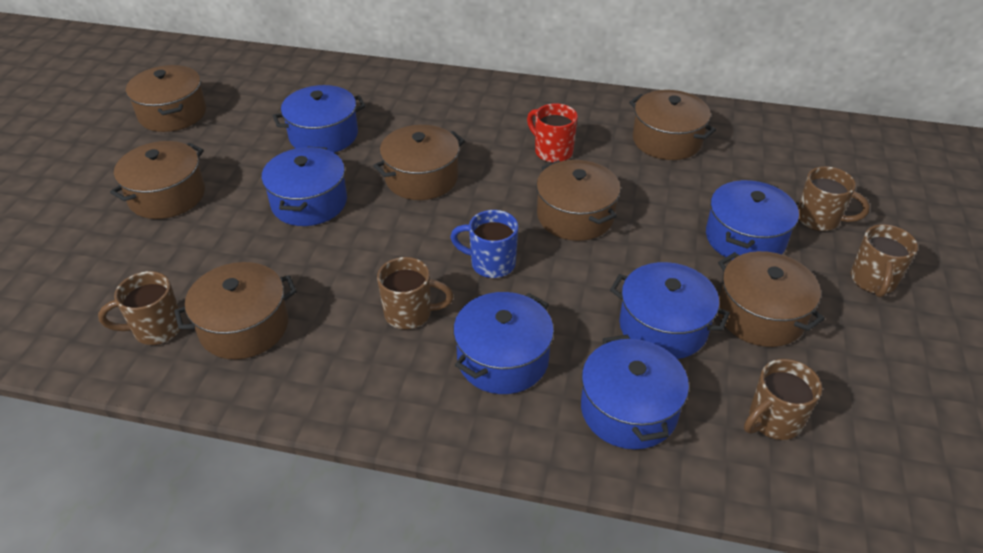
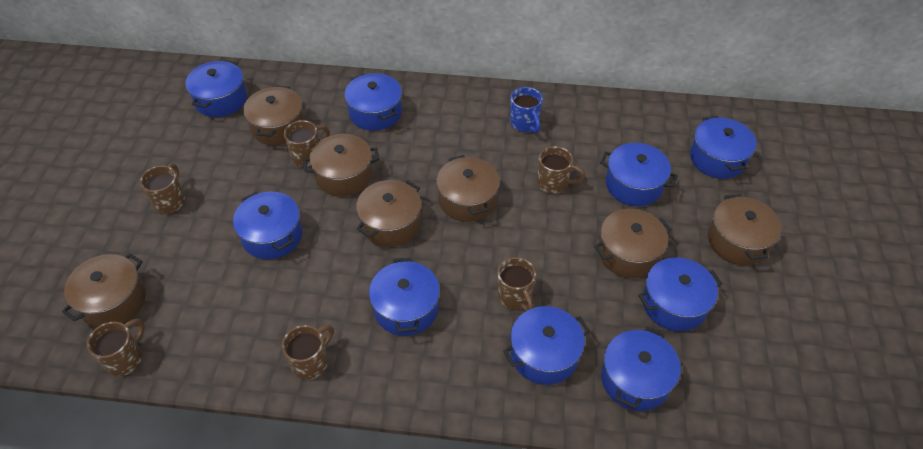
blue pot: [262,147,347,226] [273,85,366,153] [453,292,554,394] [581,335,689,449] [610,262,730,359] [706,180,799,260] = 6 -> [185,60,247,117] [233,192,302,259] [344,73,402,131] [369,258,440,336] [503,306,590,385] [600,143,678,206] [601,327,681,411] [639,257,722,331] [690,116,757,179] = 9
brown mug: [98,271,183,345] [377,257,454,329] [744,359,822,440] [798,166,870,231] [851,224,918,297] = 5 -> [87,319,145,376] [140,164,185,214] [282,325,334,380] [284,120,329,167] [497,257,536,312] [537,146,586,194] = 6
red mug: [527,103,578,163] = 1 -> none = 0

